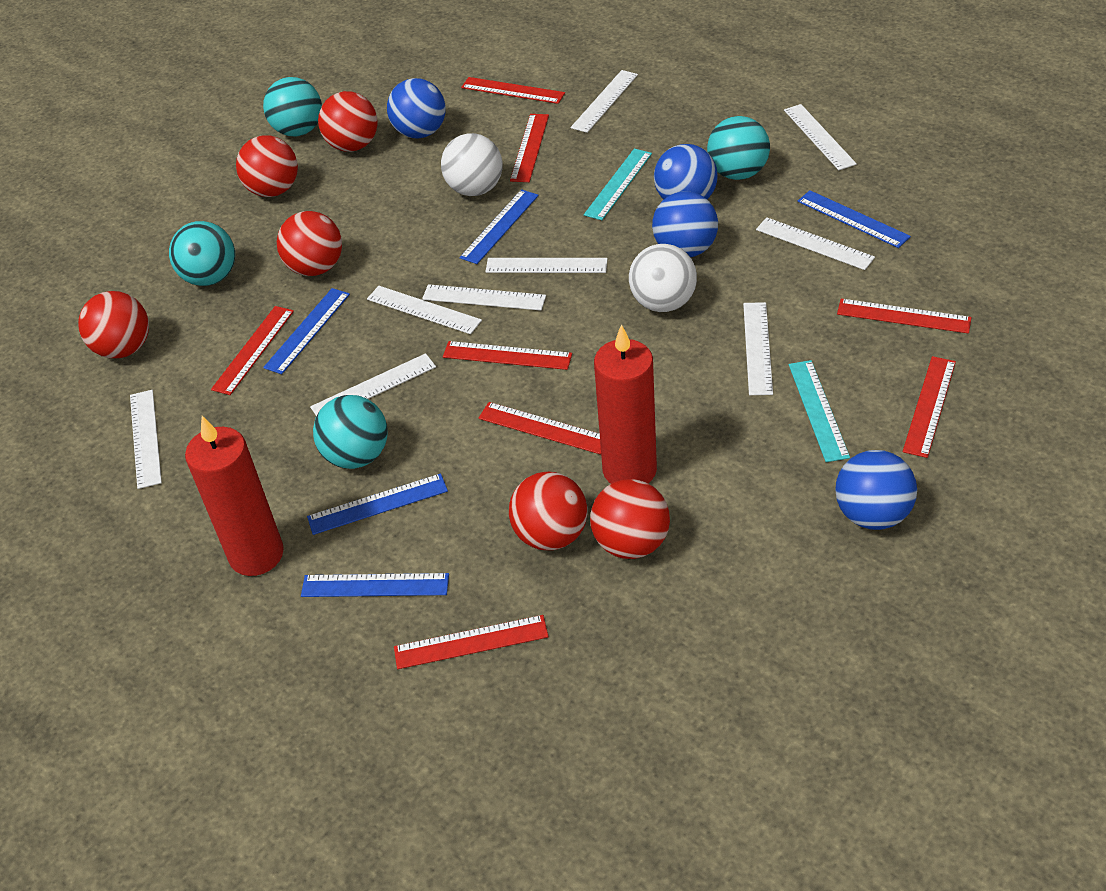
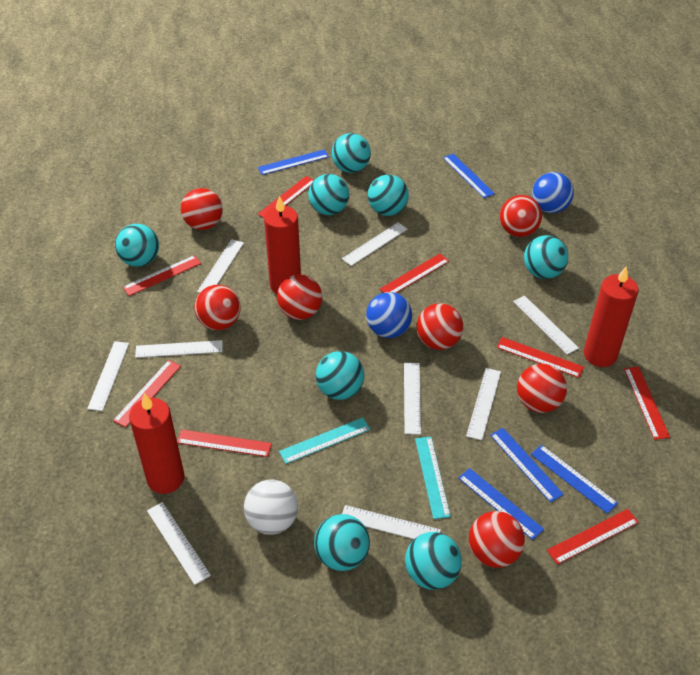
blue ball: [387,78,446,139] [652,191,718,257] [654,144,718,200] [835,450,917,530] = 4 -> [366,292,412,338] [532,172,574,213] = 2
red ball: [78,291,149,358] [236,135,298,197] [277,211,342,276] [318,91,378,152] [509,472,588,550] [590,479,670,559] = 6 -> [181,188,223,230] [194,285,241,330] [277,274,322,320] [417,303,463,350] [469,511,525,568] [500,195,542,237] [517,364,567,413] = 7
red candle: [185,416,284,576] [594,324,657,484] = 2 -> [129,393,185,494] [264,195,301,294] [584,266,639,367] = 3
turquoise ball: [169,221,235,286] [263,77,322,137] [313,395,388,469] [707,116,770,180] = 4 -> [115,224,159,267] [308,174,349,215] [314,514,370,571] [316,351,364,400] [332,133,371,173] [368,174,409,216] [405,532,462,590] [524,235,568,279] = 8
white ball: [441,133,502,196] [629,244,697,312] = 2 -> [244,479,298,535] = 1

